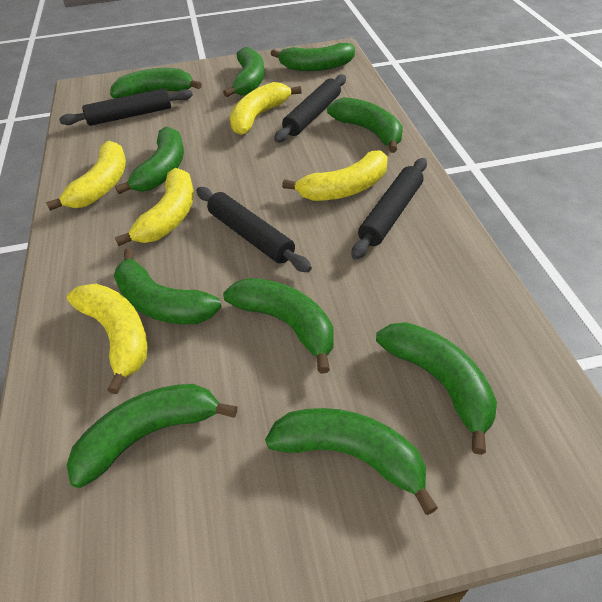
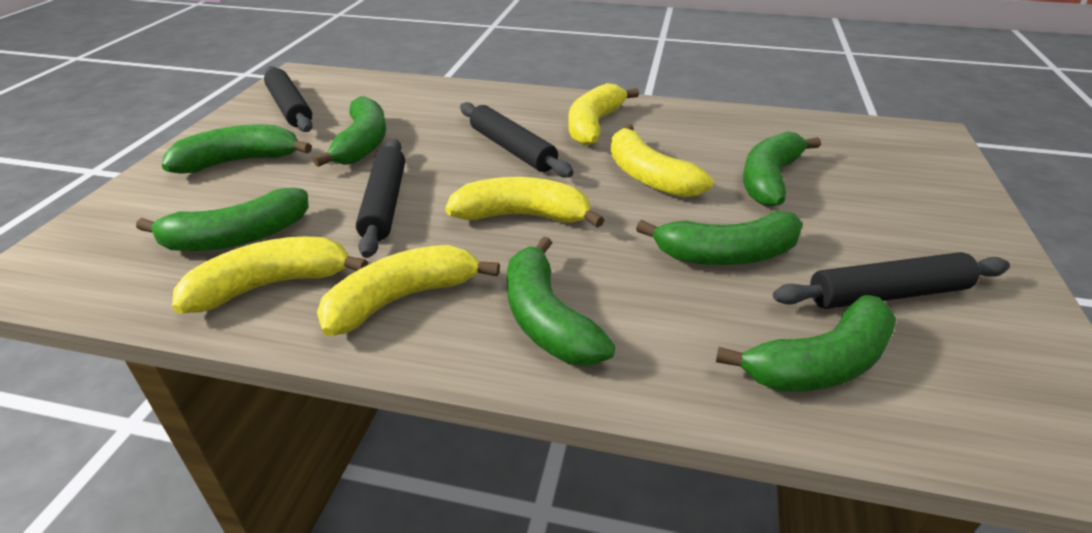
green banana: [67,384,237,488] [110,68,202,98] [114,249,222,324] [115,127,184,194] [223,47,265,97] [223,278,334,374] [265,408,438,515] [271,43,355,71] [327,97,403,153] [376,322,497,455] = 10 -> [136,188,309,251] [162,124,312,173] [313,96,386,167] [507,236,616,366] [636,211,803,265] [716,295,896,392] [743,131,821,207] = 7

